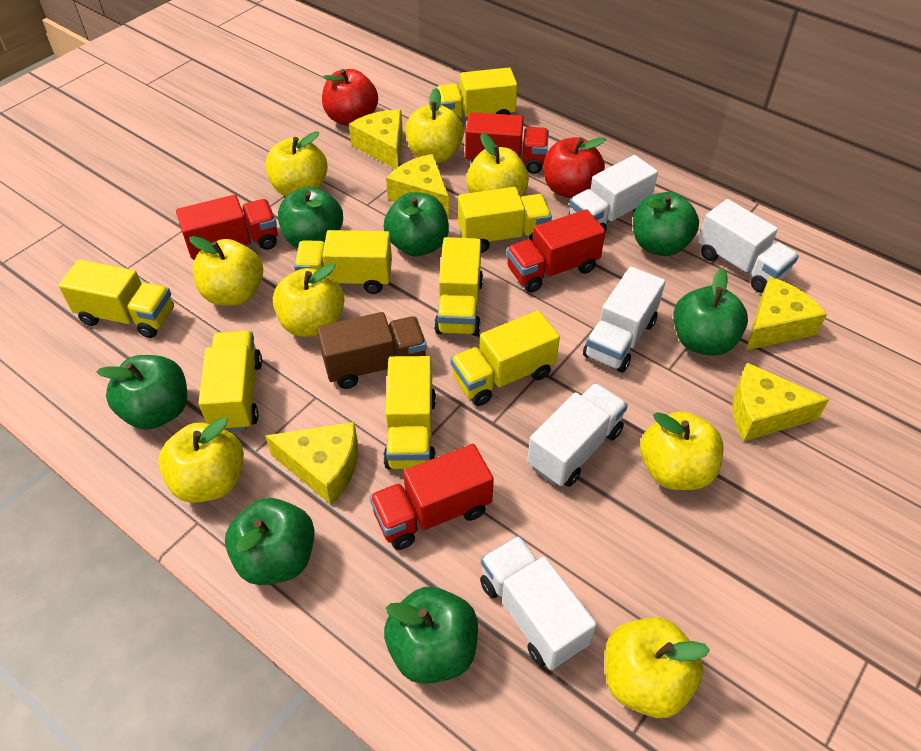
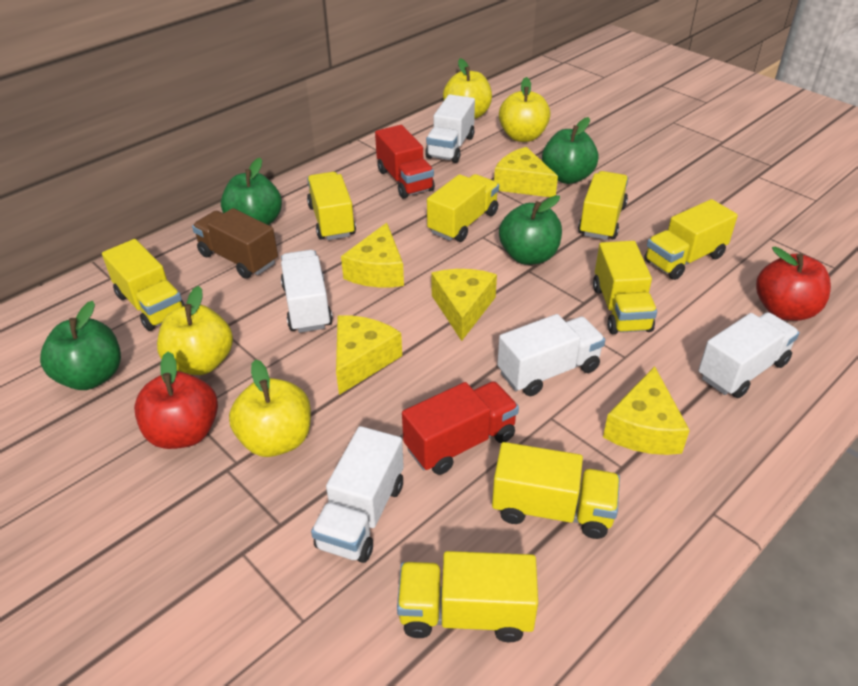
green apple: [97,355,187,430] [225,498,315,585] [278,186,343,248] [384,192,449,256] [384,587,478,684] [633,192,699,256] [673,268,748,356] = 7 -> [40,301,121,390] [221,158,282,225] [499,195,562,265] [542,117,599,184] = 4
red truck: [176,195,278,260] [369,444,494,550] [465,112,549,174] [506,209,606,293] = 4 -> [375,125,435,199] [402,381,519,475] = 2
yellow apple: [158,417,244,503] [189,236,263,306] [265,131,328,197] [273,263,345,337] [405,88,464,163] [466,133,529,197] [605,617,710,718] [640,411,723,490] = 8 -> [157,286,233,375] [229,359,311,457] [443,58,492,119] [499,77,551,142] = 4

